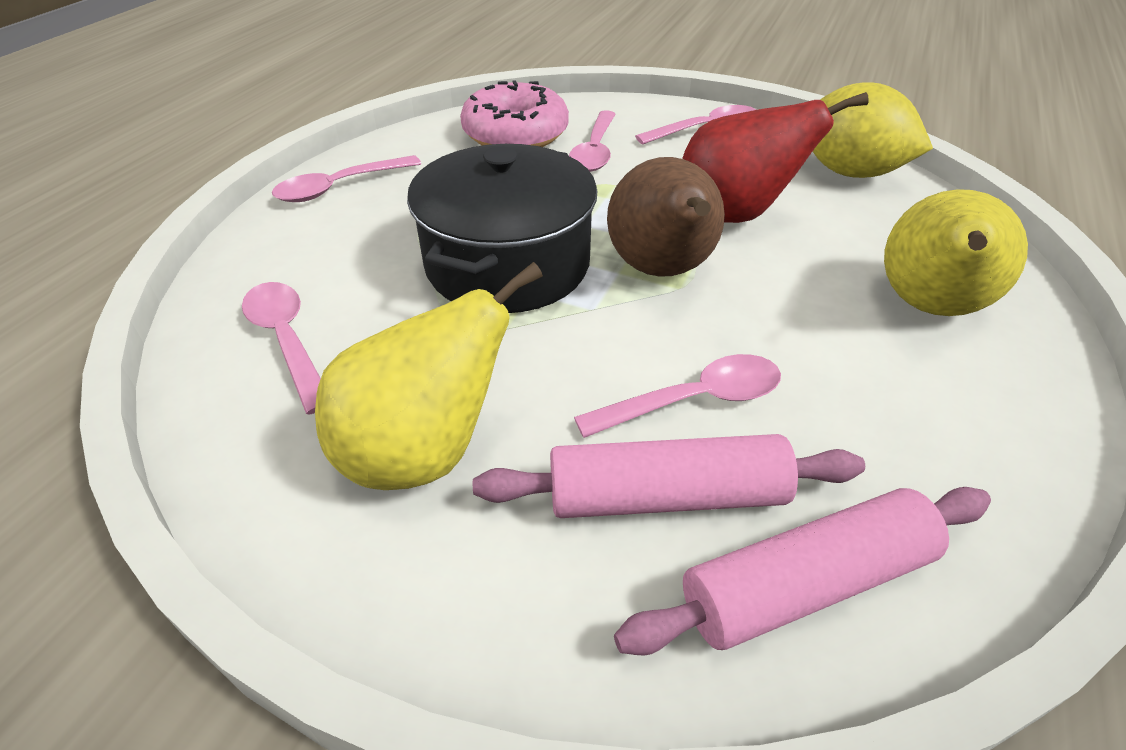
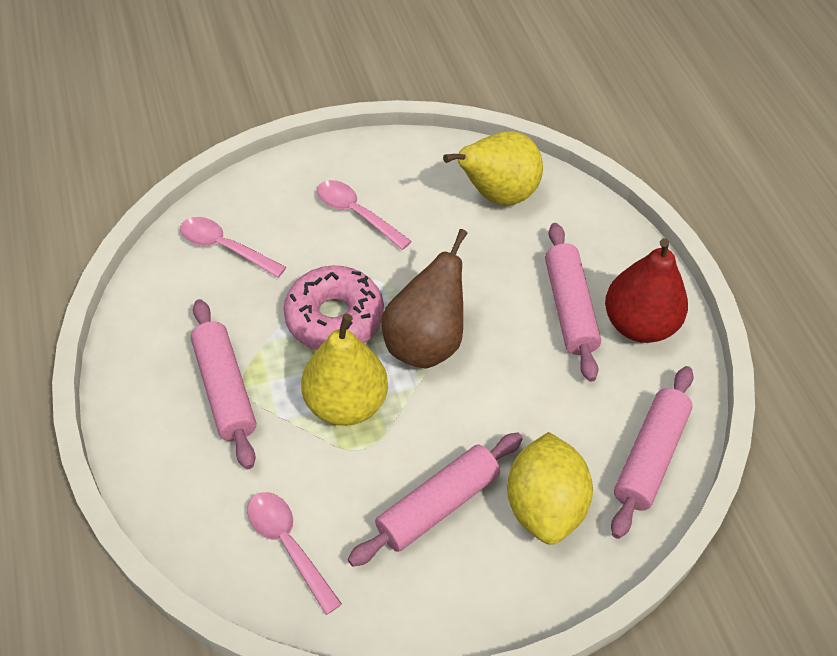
black pot: [407,144,597,313] = 1 -> none = 0
pink rolling pin: [473,434,865,518] [614,487,991,656] = 2 -> [191,299,256,469] [348,433,523,567] [545,223,601,382] [611,366,694,539] = 4
pink spoon: [242,282,321,415] [272,155,421,202] [569,110,616,172] [574,354,781,438] [635,105,756,145] = 5 -> [180,217,286,278] [247,492,342,615] [317,180,412,250] = 3

